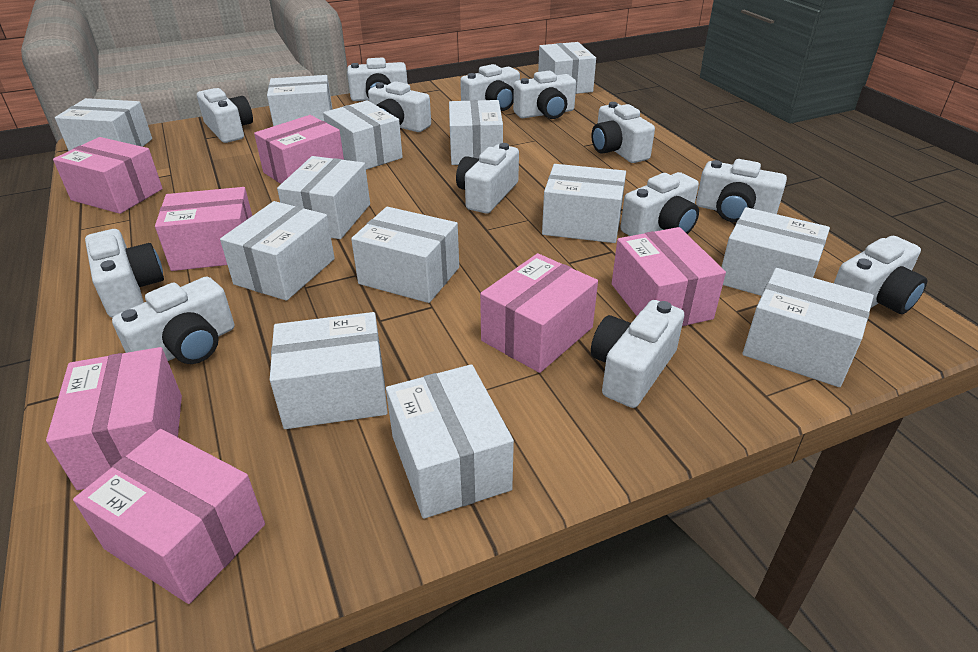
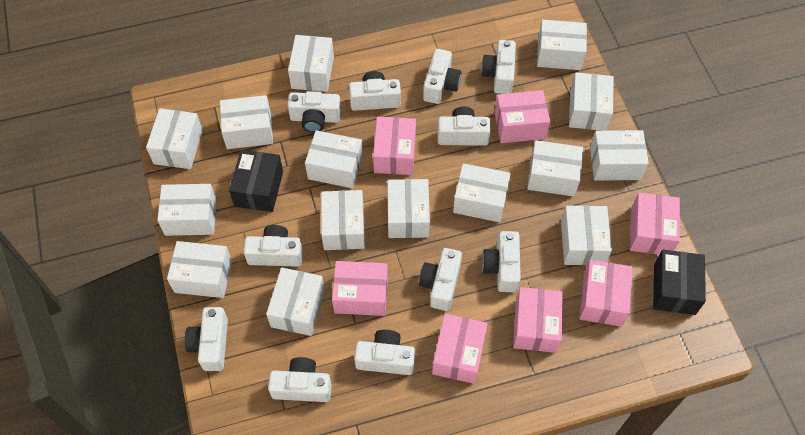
black box: none = 0 -> [229,150,283,212] [653,250,706,315] = 2
white box: [55,98,152,151] [220,201,335,301] [267,75,333,126] [270,312,388,429] [277,156,370,239] [323,100,403,170] [351,207,459,303] [386,364,514,519] [449,100,503,165] [538,42,596,94] [542,164,626,243] [722,207,830,296] [742,268,874,387] = 13 -> [146,108,203,169] [157,184,217,236] [167,241,232,298] [220,95,273,149] [266,268,325,336] [288,35,334,92] [305,130,363,188] [321,190,365,250] [387,179,430,238] [453,163,511,222] [527,140,583,197] [537,20,587,70] [561,205,612,265] [569,72,614,131] [590,130,649,181] = 15
white camera: [85,229,164,318] [112,277,235,364] [197,88,253,143] [347,58,408,101] [368,81,431,132] [456,143,519,213] [460,64,520,111] [513,71,576,119] [591,102,655,163] [591,300,684,408] [620,172,699,236] [696,159,787,222] [834,236,927,314] = 13 -> [185,307,228,371] [243,225,303,267] [268,357,332,402] [288,91,341,133] [349,71,401,111] [354,330,415,375] [419,248,462,311] [423,49,461,104] [438,106,491,146] [481,40,516,94] [482,231,521,292] = 11

